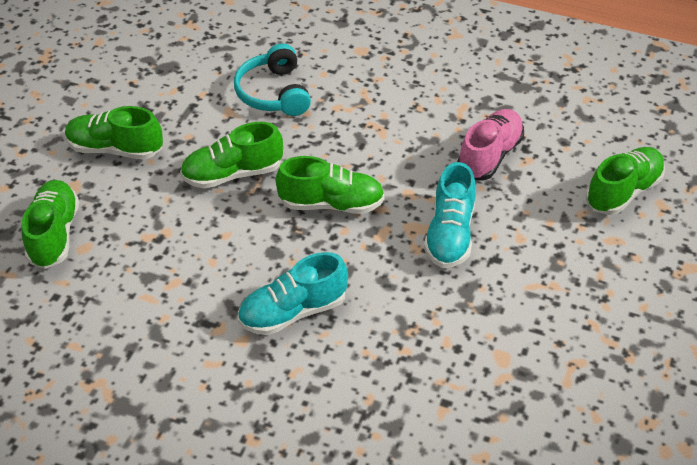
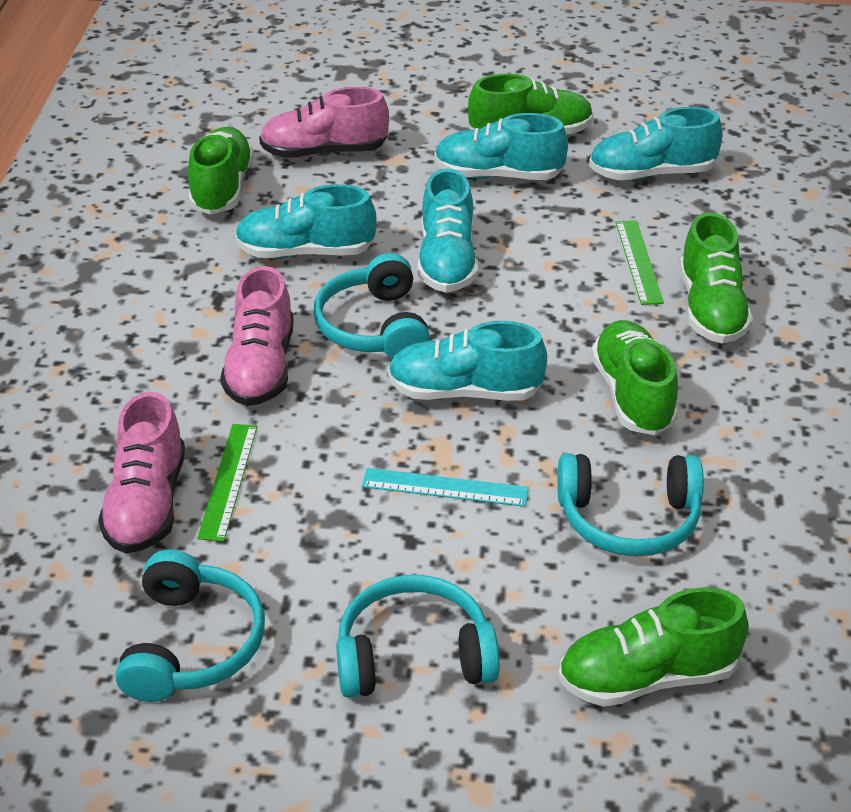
green ruler: none = 0 -> [197,424,257,542] [615,220,664,305] = 2
pink shoe: [457,109,524,181] = 1 -> [98,392,185,554] [220,266,294,406] [259,87,389,158] = 3
turquoise headphones: [234,44,311,116] = 1 -> [116,549,265,702] [314,253,430,359] [336,575,500,698] [557,453,704,557] = 4
turquoise ruler: none = 0 -> [362,468,529,507] = 1
turquoise shoe: [238,252,348,335] [424,162,476,268] = 2 -> [235,184,376,258] [388,321,547,401] [418,169,478,293] [434,113,568,180] [589,107,722,180] = 5

